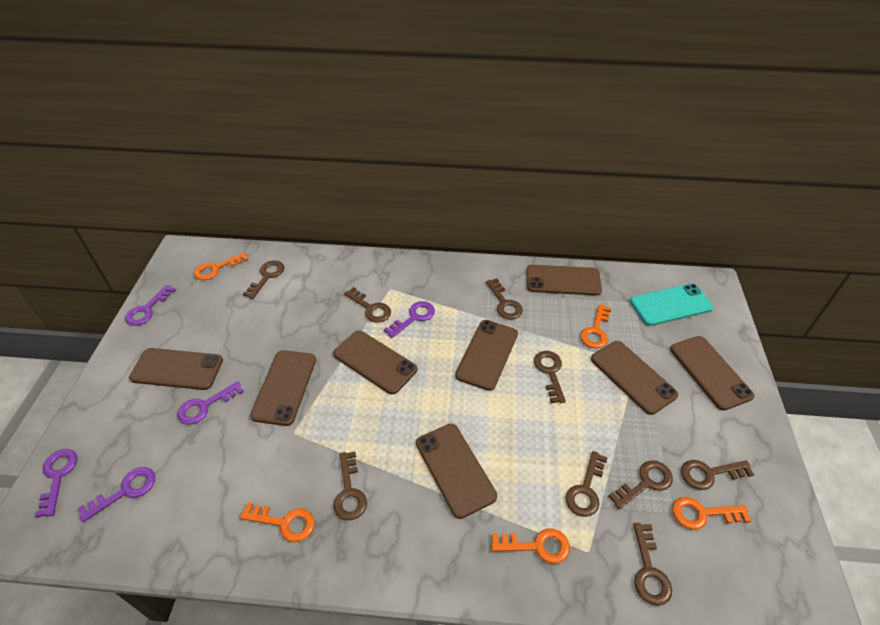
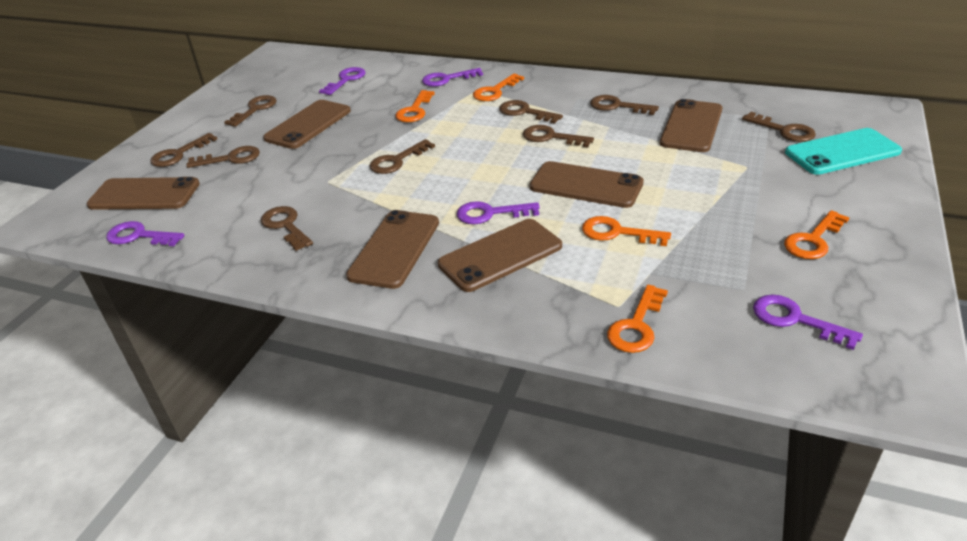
brown phone: [129,348,223,390] [250,350,316,426] [333,330,417,394] [416,424,497,519] [455,320,518,391] [526,265,602,296] [591,341,678,415] [670,336,754,411] = 8 -> [86,177,200,210] [263,100,351,149] [346,210,439,289] [438,219,562,292] [530,161,644,208] [660,99,722,152] = 6

